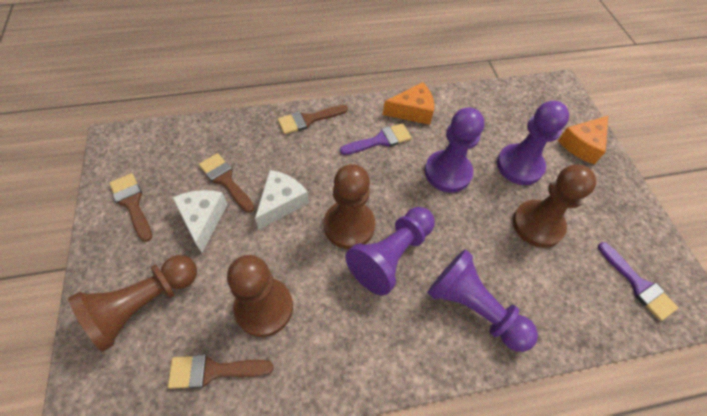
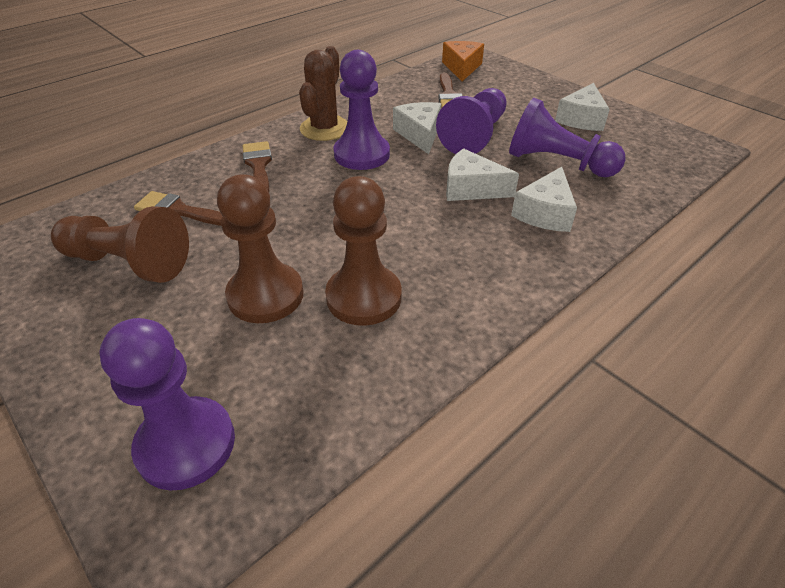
brown brush: [109,173,152,242] [168,354,273,389] [199,153,254,213] [278,105,348,134] = 4 -> [134,191,222,226] [243,141,272,192] [438,73,463,108] = 3
brown cactus: none = 0 -> [299,46,347,141] = 1
brown pawn: [68,255,197,352] [227,255,293,337] [324,164,375,249] [513,165,596,248] = 4 -> [51,206,189,283] [217,174,303,323] [325,176,402,326] = 3
orange cheese: [383,82,434,125] [558,116,608,164] = 2 -> [442,41,484,81] = 1
purple brush: [340,123,412,155] [598,242,678,321] = 2 -> none = 0
white cheese: [172,190,227,253] [255,170,309,229] = 2 -> [393,102,441,154] [446,148,519,201] [511,167,577,232] [555,83,610,131] = 4

